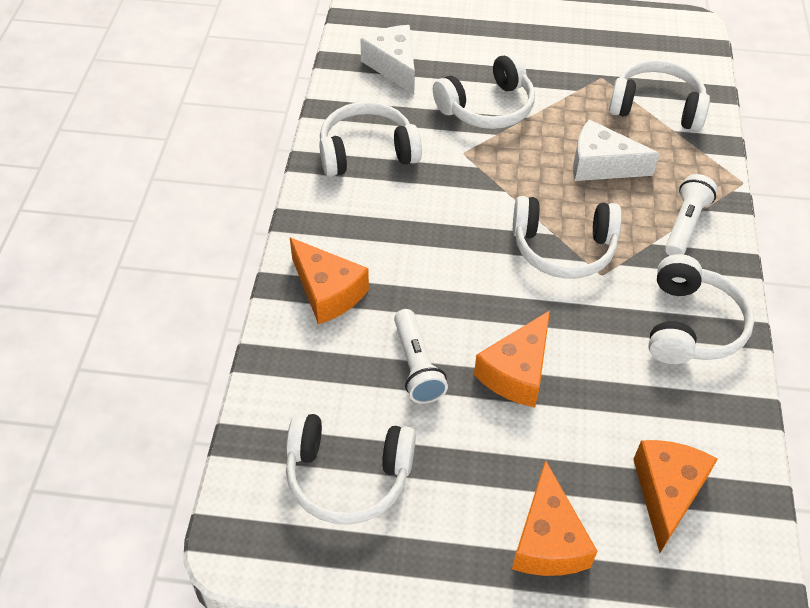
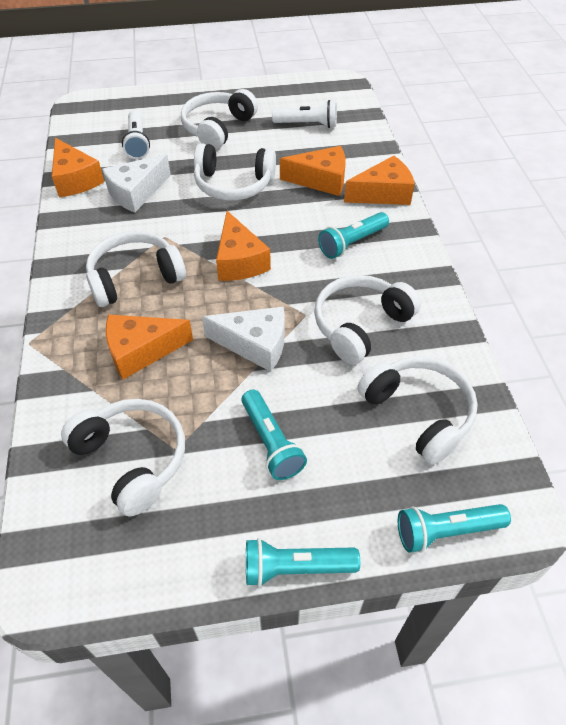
orange cheese: [290,237,369,324] [474,311,550,408] [512,460,598,576] [633,440,718,553] = 4 -> [52,138,104,197] [106,314,193,380] [216,211,271,281] [280,146,346,196] [344,156,415,205] = 5
turquoise flashlight: none = 0 -> [242,390,307,480] [246,538,360,587] [318,212,389,259] [398,504,511,553] = 4

